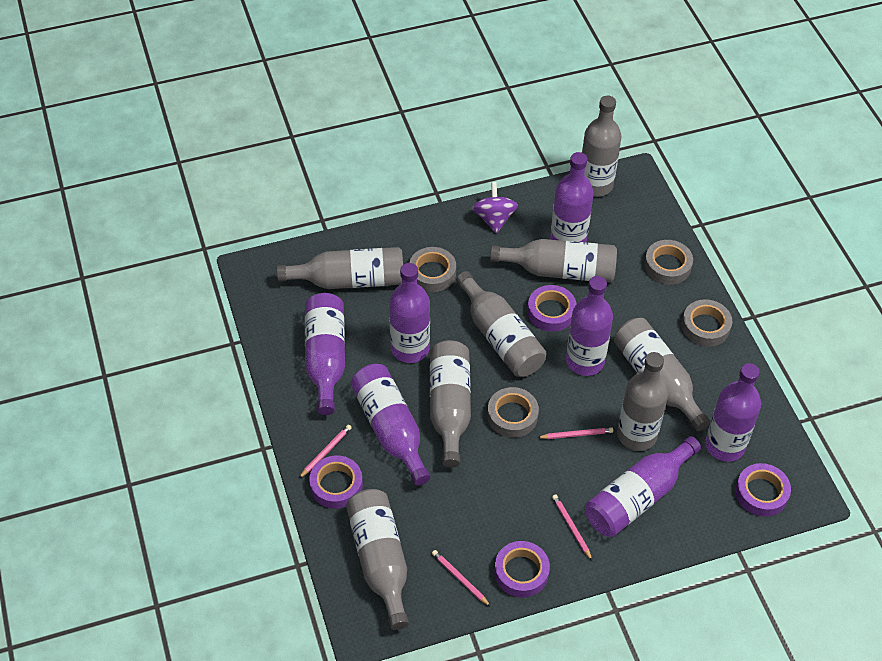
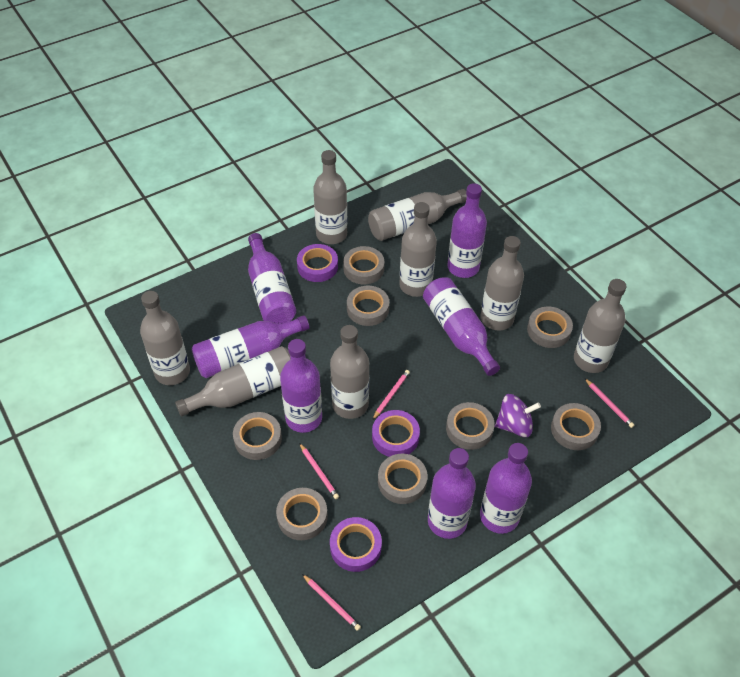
grey tape: [409,247,456,292] [487,387,539,438] [644,240,693,285] [682,299,732,347] = 4 -> [233,412,282,460] [276,488,328,540] [343,246,385,284] [347,286,389,326] [378,454,427,504] [446,402,495,450] [527,307,573,348] [551,403,601,450] = 8
purple tape: [309,455,363,509] [494,541,550,597] [527,285,576,332] [735,463,791,517] = 4 -> [297,244,338,282] [330,517,382,572] [372,410,420,457] = 3

